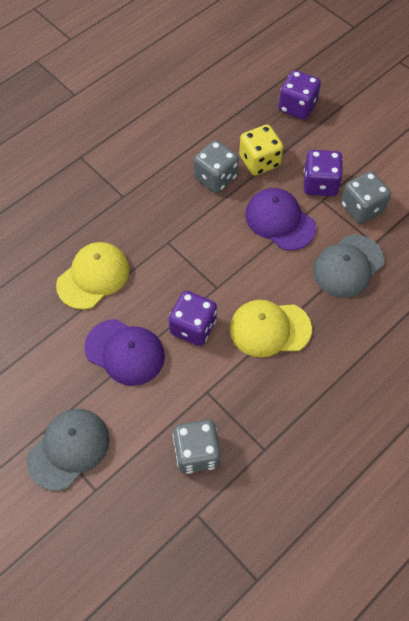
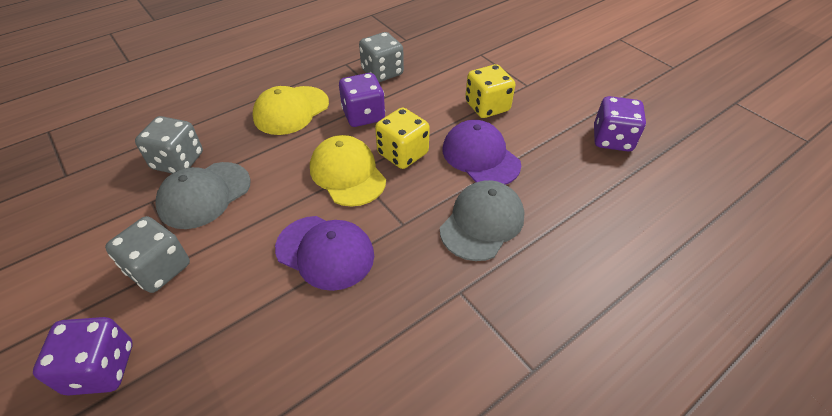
yellow dice: [239,125,283,175] = 1 -> [375,108,430,169] [465,64,515,118] = 2

